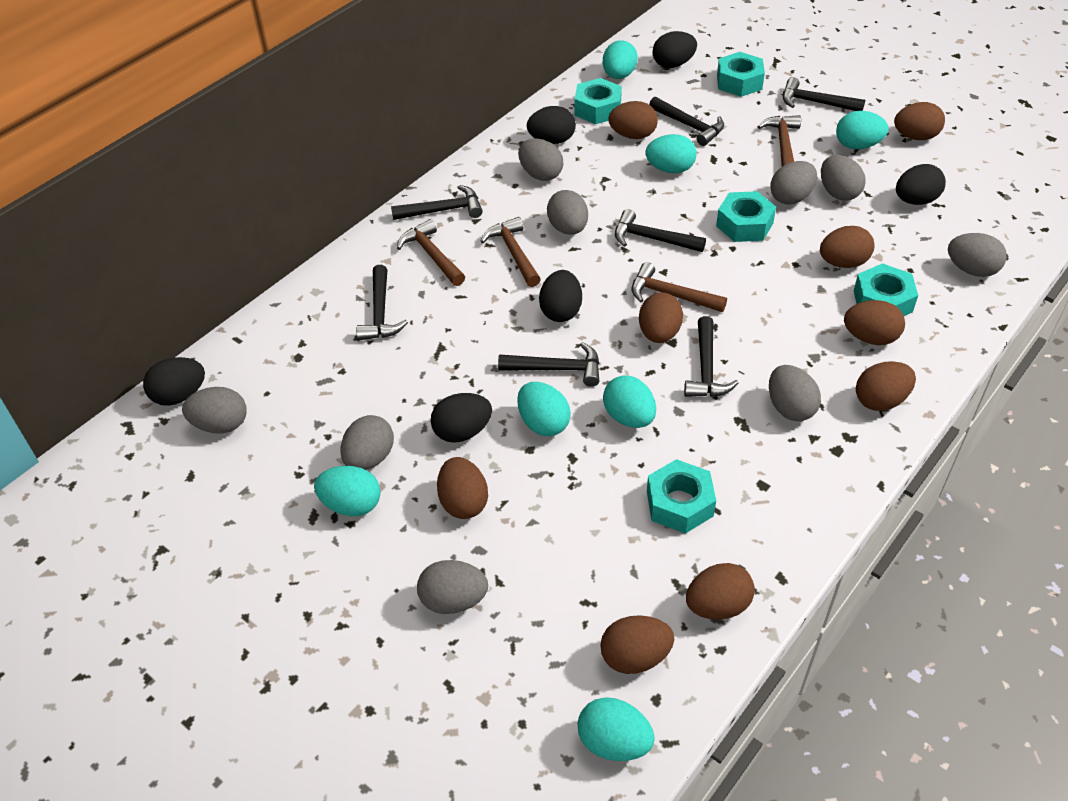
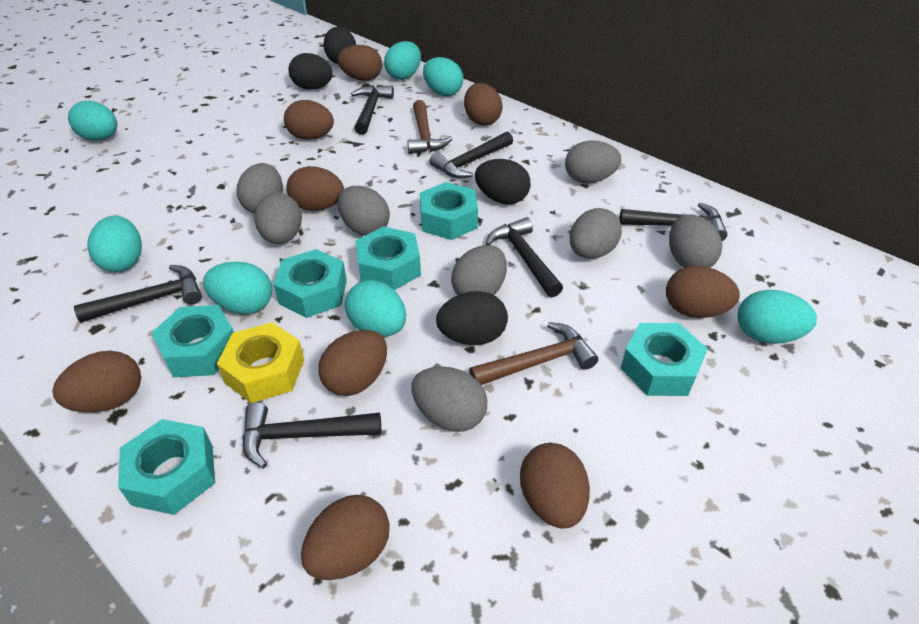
black egg: [143,357,205,406] [430,393,492,443] [527,106,576,144] [539,270,582,322] [653,31,697,68] [896,164,946,205] = 6 -> [288,53,333,90] [323,27,356,64] [436,291,508,345] [475,159,531,204] = 4
black hammer: [356,265,408,341] [391,185,483,220] [498,342,599,387] [615,209,706,252] [649,97,724,146] [684,316,739,397] [783,77,865,111] = 7 -> [74,265,202,323] [242,402,381,468] [351,85,394,135] [429,132,513,178] [486,217,563,297] [619,203,728,241] = 6
brown hammer: [397,219,465,286] [480,217,541,287] [632,262,727,312] [758,115,801,166] = 4 -> [407,100,452,154] [469,322,598,385] = 2
grey egg: [182,387,247,434] [341,415,394,470] [417,560,488,614] [518,139,563,181] [547,190,588,235] [769,365,821,421] [770,161,817,205] [821,155,866,201] [948,233,1007,277] = 9 -> [237,163,283,214] [254,193,302,244] [338,186,390,236] [412,366,487,432] [451,245,507,295] [565,140,621,183] [570,208,622,259] [669,215,722,268] = 8
turquoise nut: [575,78,622,124] [647,459,716,534] [716,191,776,242] [717,52,765,97] [854,263,918,316] = 5 -> [118,419,215,515] [152,305,234,377] [274,249,347,318] [355,226,421,290] [420,182,478,240] [621,323,708,396] = 6
yellow nut: none = 0 -> [217,322,304,403] = 1

